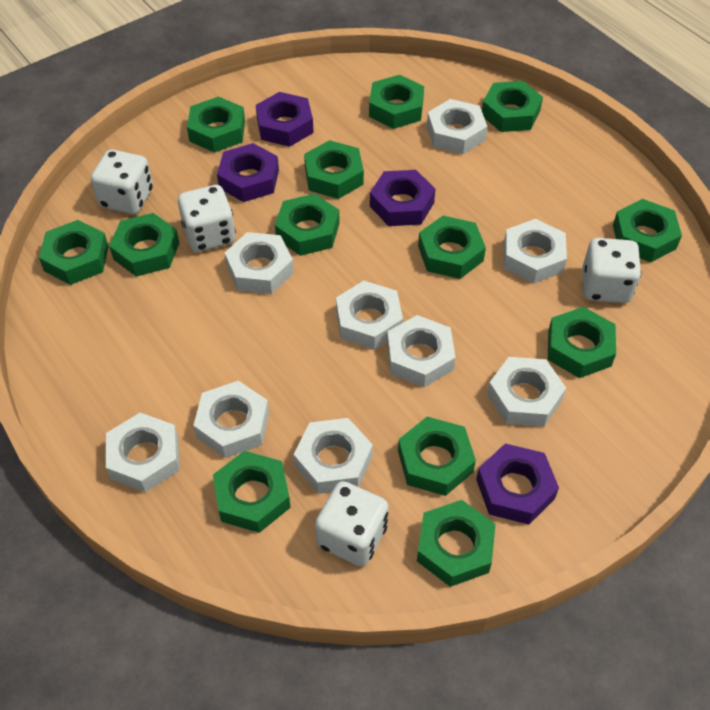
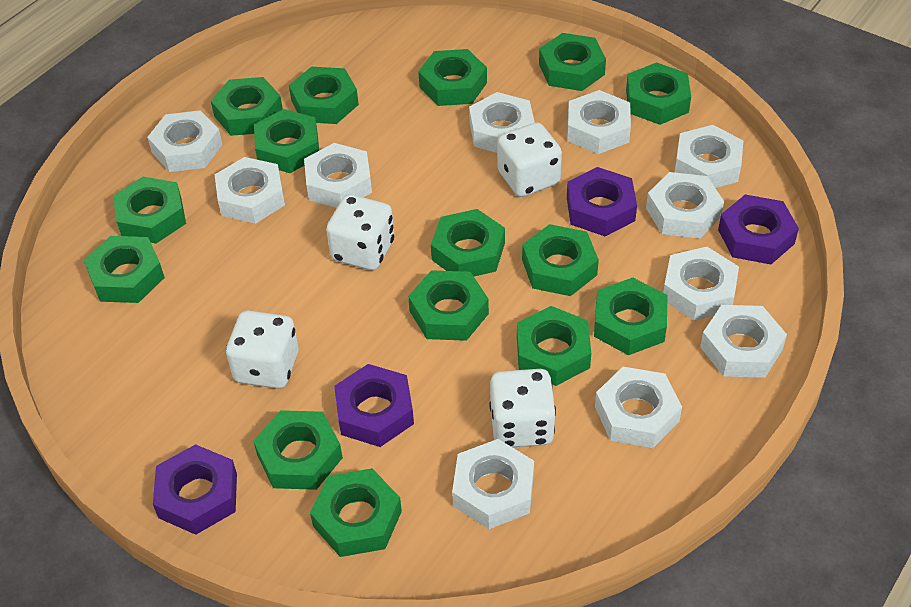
green nut: [39,220,109,285] [109,213,179,277] [187,96,245,153] [213,451,291,533] [275,194,340,256] [304,140,364,199] [369,75,424,129] [398,417,476,496] [417,500,496,587] [418,216,486,279] [482,81,543,132] [548,307,616,378] [613,199,682,262] = 13 -> [84,236,165,303] [113,177,186,244] [211,77,283,136] [253,410,343,490] [254,109,319,173] [289,67,359,124] [310,468,402,557] [408,270,489,341] [418,49,487,106] [431,209,505,276] [517,306,591,386] [522,224,599,296] [539,33,606,91] [594,278,668,355] [626,62,691,125] = 15
white nut: [106,413,180,492] [193,381,269,458] [225,232,294,294] [294,418,373,494] [336,281,403,350] [387,315,456,387] [427,99,487,154] [487,357,566,427] [504,219,567,284] = 9 -> [147,110,222,172] [215,157,285,224] [304,143,372,208] [452,439,534,529] [469,92,535,153] [567,90,631,154] [595,367,682,448] [646,172,724,239] [663,247,739,321] [675,125,743,188] [700,305,787,378] = 11

